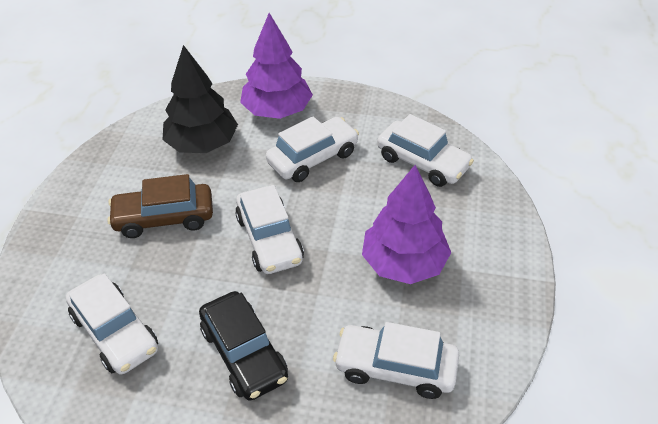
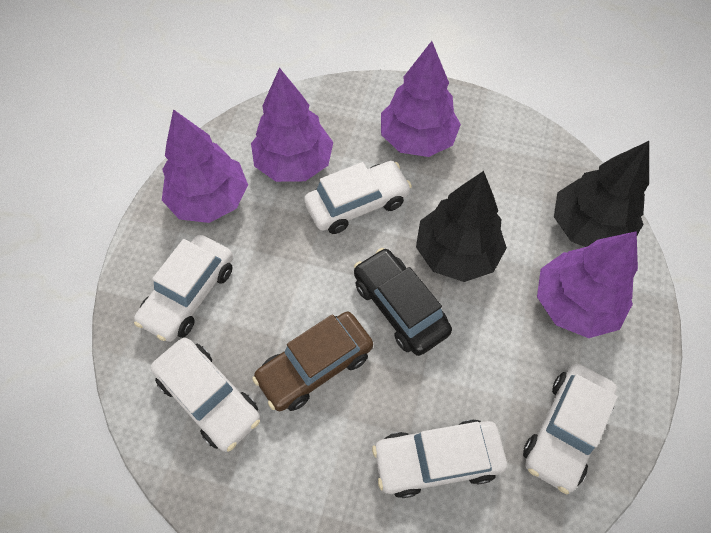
black tree: [163,45,238,153] = 1 -> [416,171,507,282] [554,141,649,247] = 2
purple tree: [240,13,313,119] [362,165,451,284] = 2 -> [162,109,248,223] [251,67,333,182] [381,41,461,157] [537,231,638,338] = 4

